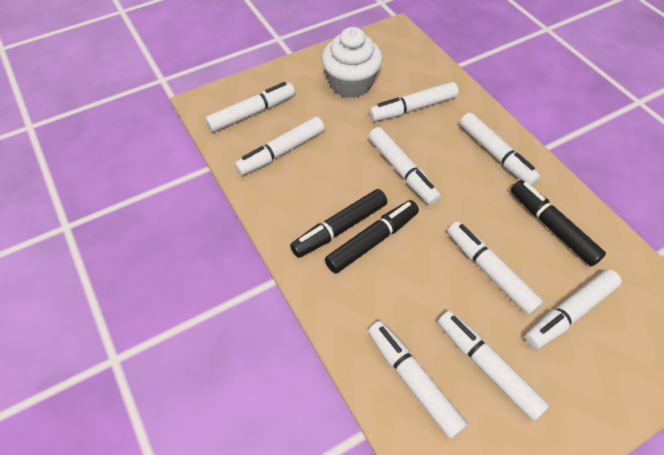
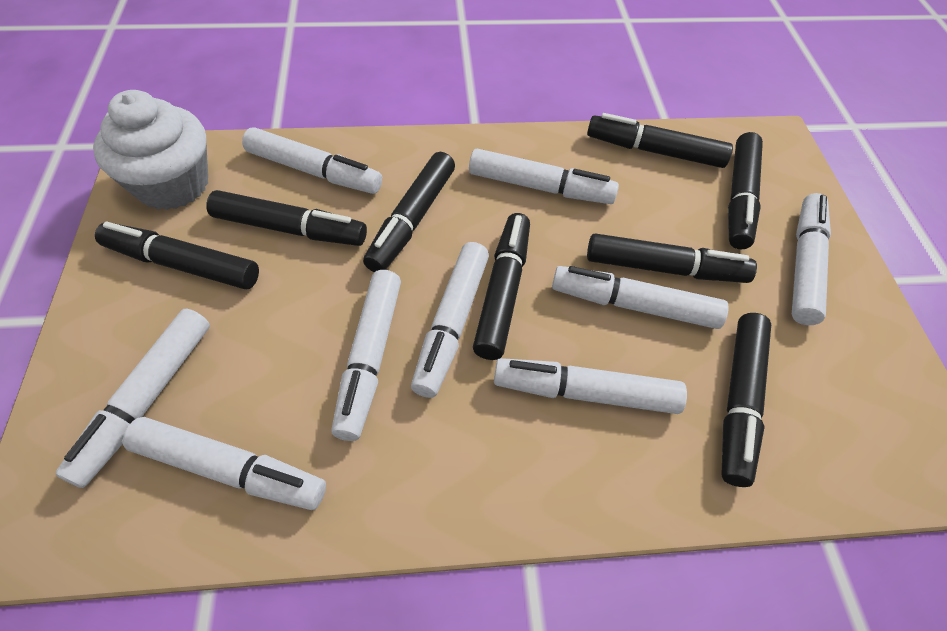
black marker: [290,189,387,258] [325,200,419,274] [511,180,606,267] = 3 -> [95,222,259,289] [206,190,367,246] [363,152,455,273] [473,213,530,360] [587,113,733,168] [587,233,757,283] [721,313,771,487] [728,132,763,250] = 8

